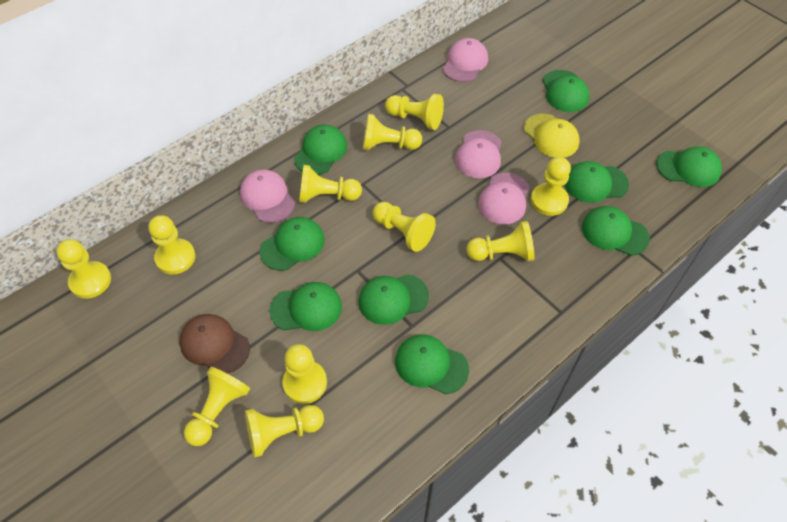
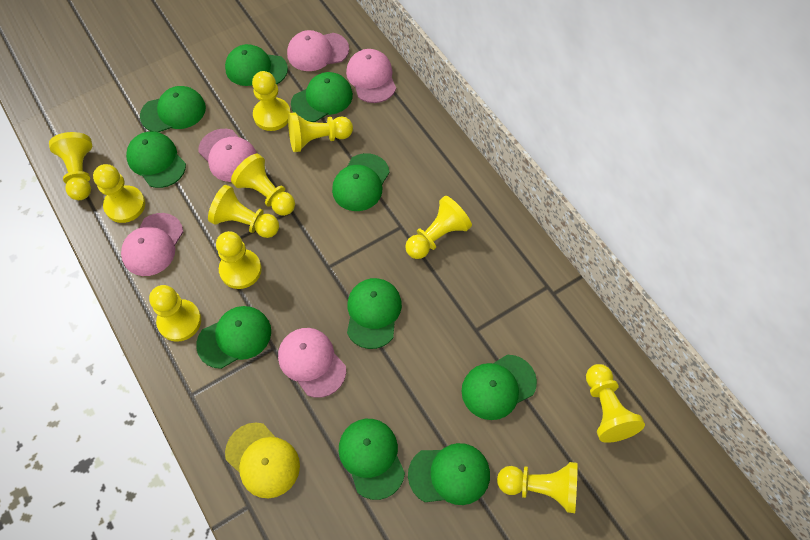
brown cap: [179,314,250,374] = 1 -> none = 0
green cap: [259,217,325,271] [269,282,342,331] [294,125,347,175] [358,274,429,325] [395,334,469,394] [542,70,589,112] [565,161,629,203] [582,206,650,256] [656,147,722,187] = 9 -> [126,132,186,188] [140,86,206,132] [196,306,271,369] [225,44,288,86] [291,72,353,122] [332,153,390,211] [339,419,405,500] [347,278,402,349] [408,443,490,505] [461,355,537,420] = 10
pink cap: [240,169,295,223] [443,38,488,82] [455,130,502,178] [478,173,530,224] = 4 -> [121,213,183,276] [198,129,257,182] [278,328,346,398] [287,30,349,71] [346,49,396,103] = 5

